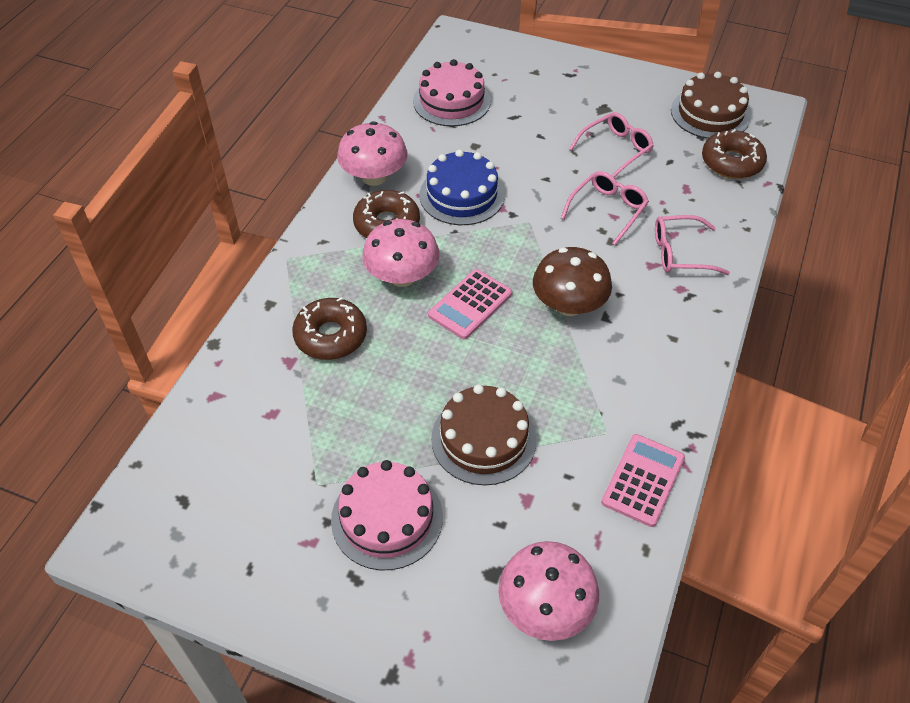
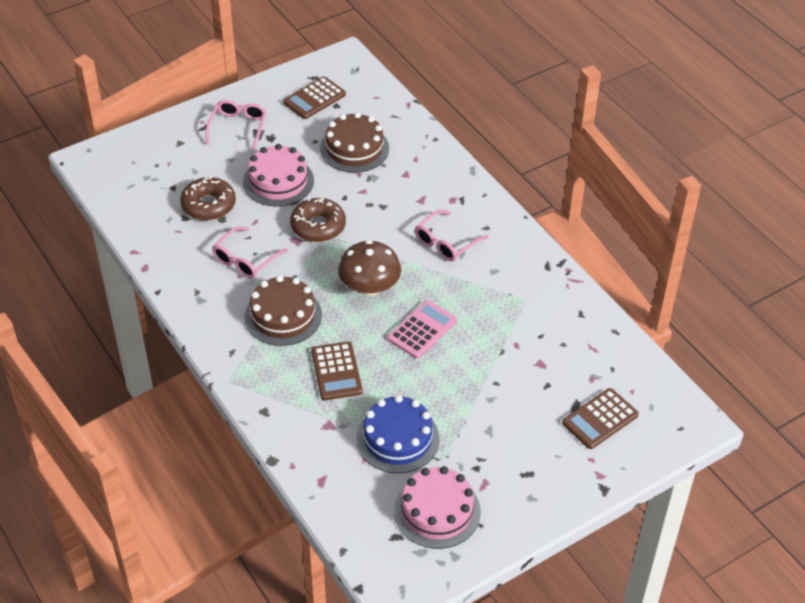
brown calculator: none = 0 -> [283,76,346,119] [311,342,363,400] [562,388,639,449] = 3
brown donut: [292,297,367,360] [353,190,420,238] [702,129,767,179] = 3 -> [180,176,236,220] [290,198,346,242] = 2
pink calculator: [428,269,512,340] [601,434,685,527] = 2 -> [387,300,457,359] = 1
pink mushroom: [337,121,407,186] [362,219,439,287] [498,541,599,641] = 3 -> none = 0

